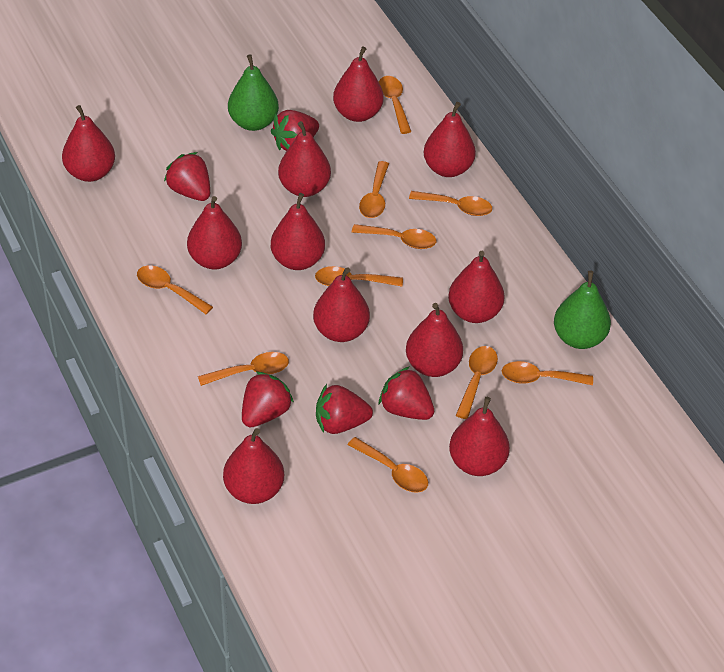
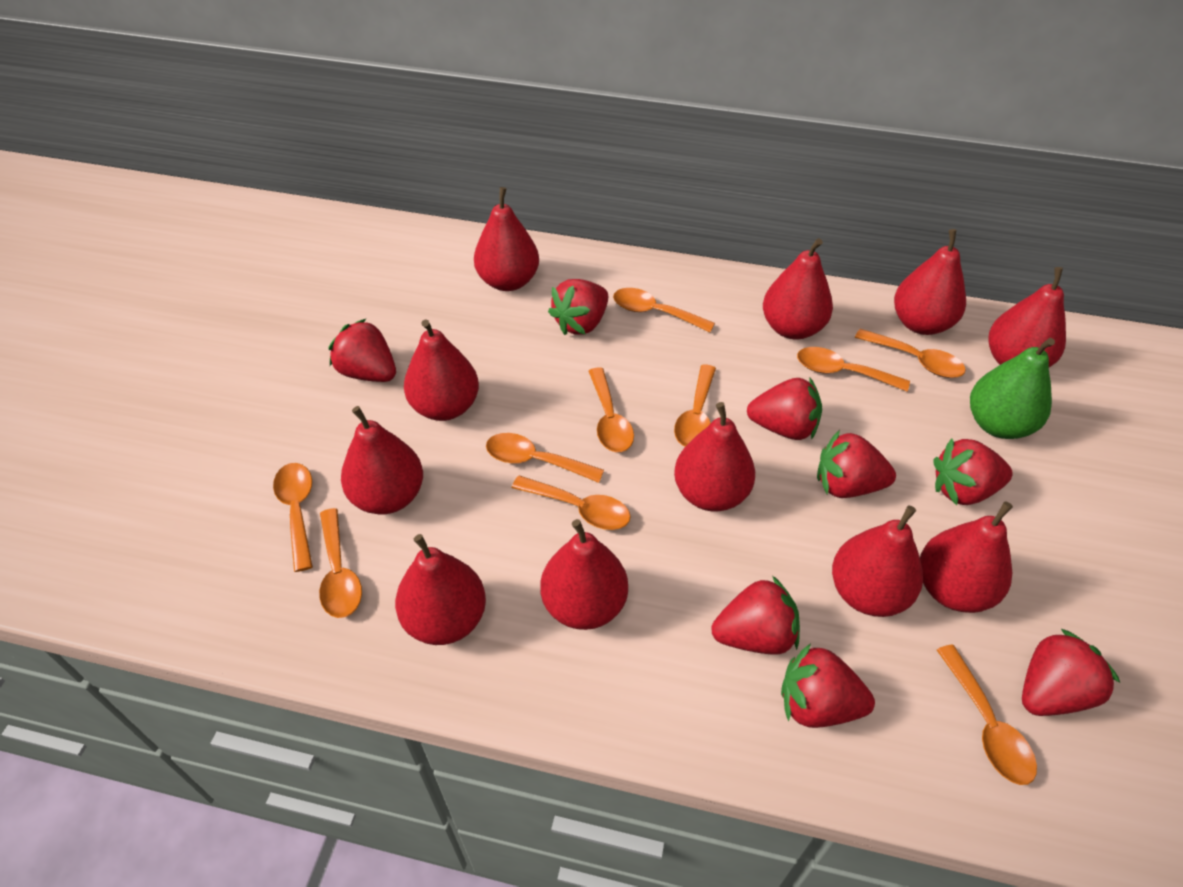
green pear: [228,54,279,131] [554,271,611,349] = 2 -> [970,338,1055,439] = 1
red strawberry: [164,152,210,201] [242,372,294,427] [271,110,319,151] [316,384,373,434] [379,366,434,420] = 5 -> [329,318,396,382] [548,279,608,335] [711,576,800,655] [747,378,822,440] [781,643,875,728] [817,430,896,498] [933,438,1013,505] [1022,629,1120,716] = 8

